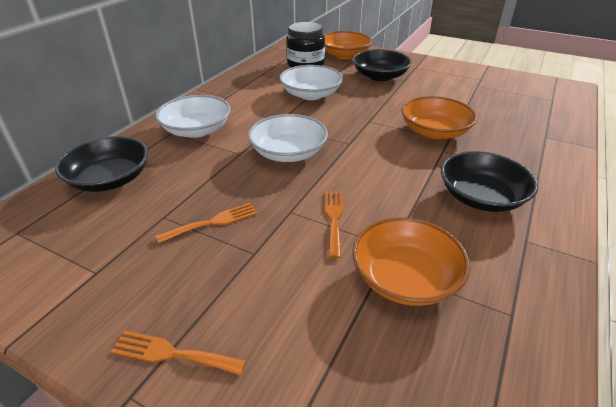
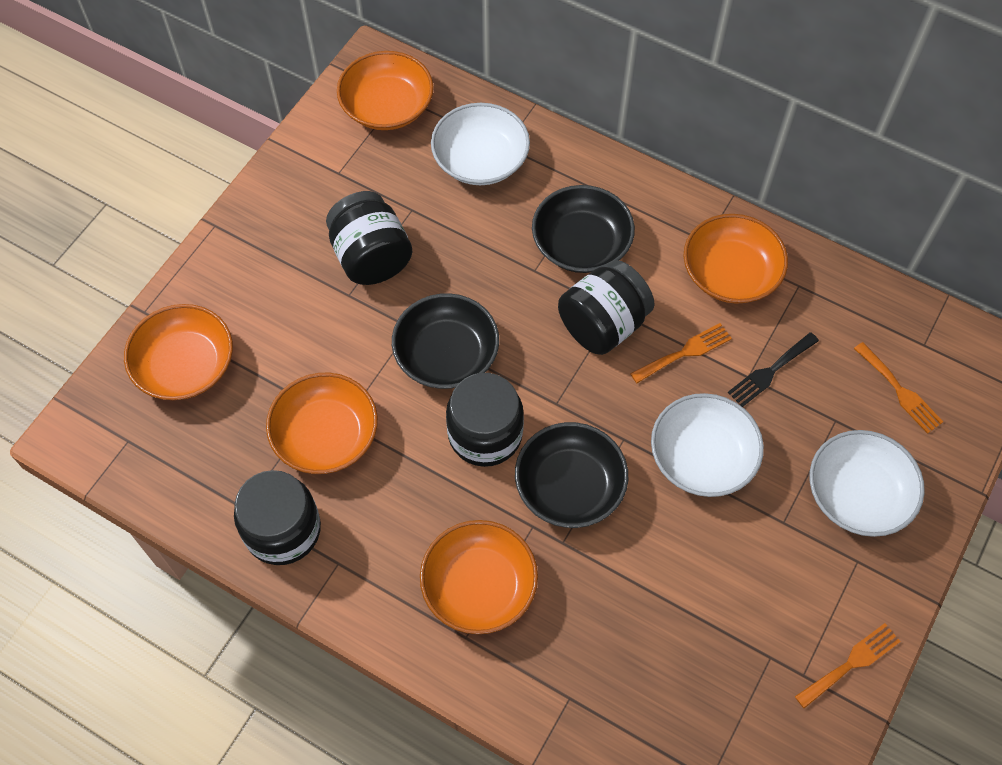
black fork: none = 0 -> [728,332,819,407] = 1
black jar: [287,22,325,68] = 1 -> [234,470,321,565] [326,191,412,285] [446,373,524,467] [558,260,655,355] = 4
orange bowl: [324,31,372,59] [352,217,470,306] [401,96,477,139] = 3 -> [124,304,233,400] [266,373,378,474] [337,51,434,130] [420,520,538,634] [684,214,788,304] = 5

